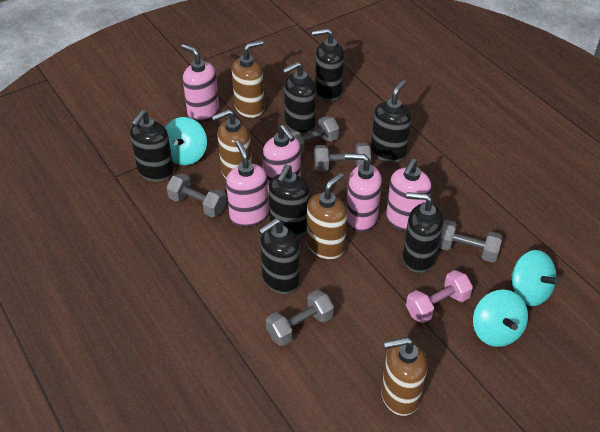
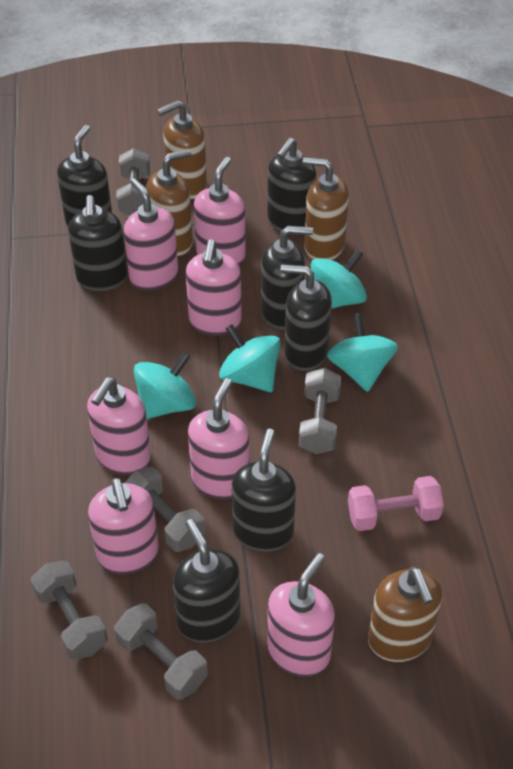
pink soap dispenser: [181,44,219,122] [226,141,269,227] [262,125,301,195] [345,153,382,232] [386,159,432,231] = 5 -> [87,377,151,475] [88,478,159,574] [124,178,178,291] [186,239,242,336] [188,378,249,499] [194,157,246,265] [267,553,335,677] = 7
turquoise spinning top: [165,117,207,165] [473,290,528,347] [511,250,560,306] = 3 -> [134,352,196,419] [219,324,281,392] [311,249,367,309] [327,313,398,392] = 4

